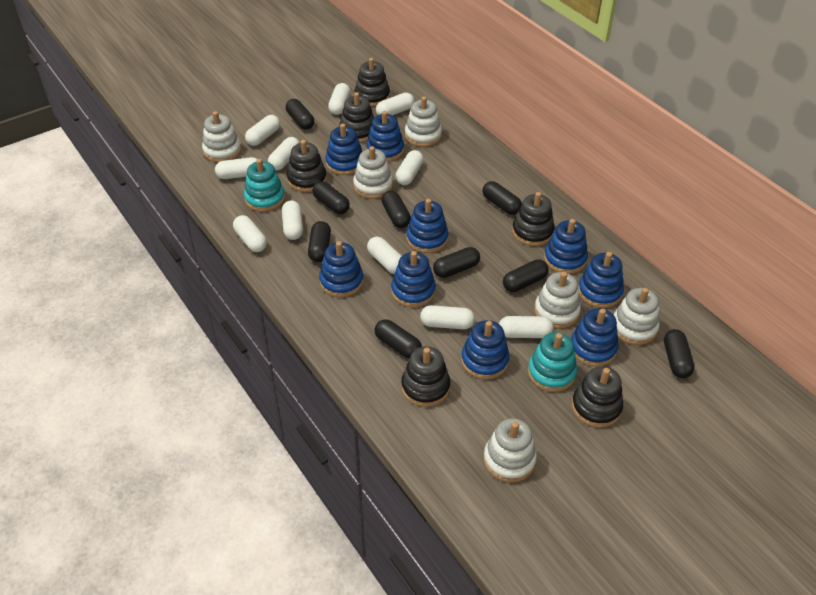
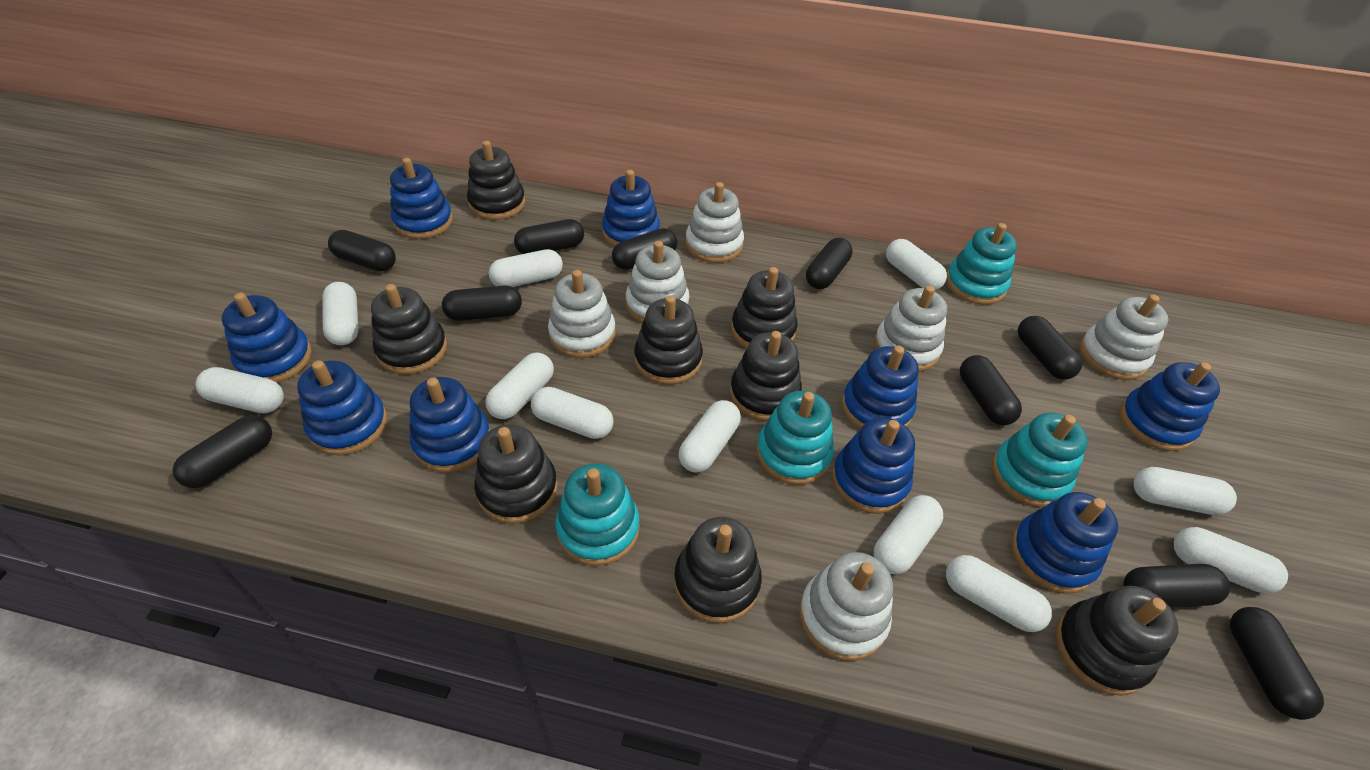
black capsule: [286,99,314,130] [308,221,331,262] [312,181,350,214] [375,319,422,358] [381,190,411,228] [433,247,480,278] [483,181,522,215] [503,259,549,292] [664,329,694,378] = 9 -> [172,415,272,488] [328,230,396,272] [442,286,522,321] [514,219,584,254] [612,228,677,270] [806,238,852,289] [960,355,1022,425] [1018,316,1082,380] [1123,564,1230,608] [1230,607,1324,720] = 10
black stacking toy: [287,140,327,192] [339,92,374,142] [355,58,390,106] [401,346,450,407] [512,192,555,246] [572,366,623,428] = 6 -> [371,284,447,374] [467,141,525,220] [474,424,558,524] [634,295,703,385] [674,517,762,623] [730,331,802,421] [731,267,798,349] [1055,586,1179,696] = 8
turquoise stacking toy: [244,159,285,212] [528,332,577,392] = 2 -> [556,463,640,566] [756,391,834,485] [946,223,1017,305] [992,413,1088,507] = 4

